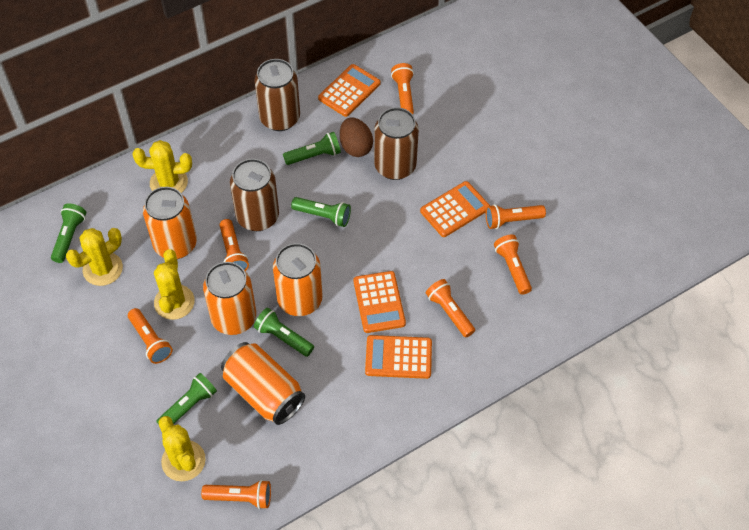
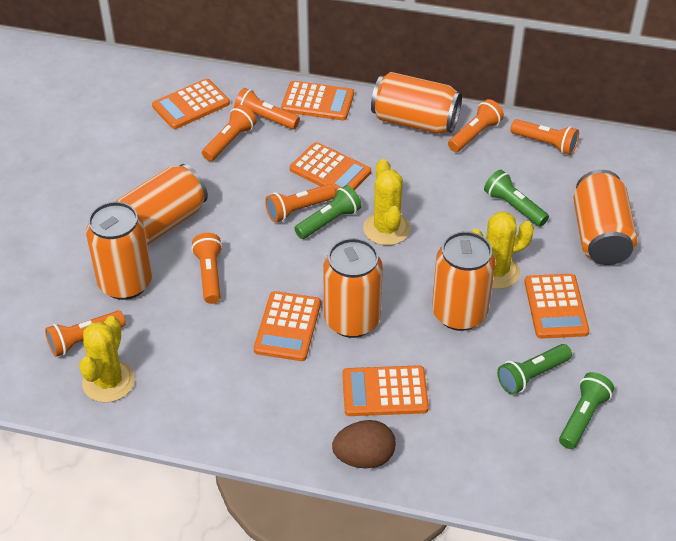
brown can: [230,159,279,231] [254,59,300,131] [374,107,419,180] = 3 -> none = 0
green flashlight: [51,203,86,263] [156,373,217,424] [254,308,314,357] [283,132,341,165] [291,197,351,227] = 5 -> [294,185,362,239] [484,170,549,227] [497,344,572,395] [559,372,614,449] = 4
orange calculator: [318,64,380,117] [353,271,406,333] [365,335,432,379] [420,181,490,237] = 4 -> [152,79,230,129] [254,291,321,361] [281,81,354,120] [290,142,371,192] [343,365,429,416] [524,274,589,339] = 6
orange can: [143,187,197,259] [203,262,256,335] [221,342,305,425] [273,243,323,316] = 4 -> [86,202,152,300] [115,164,208,245] [323,238,383,338] [371,72,462,134] [432,231,495,331] [573,170,638,265] = 6
yellow cactus: [66,228,123,286] [132,140,192,193] [154,249,195,320] [158,416,206,481] = 4 -> [79,316,135,403] [363,159,410,245] [471,212,534,289] = 3

